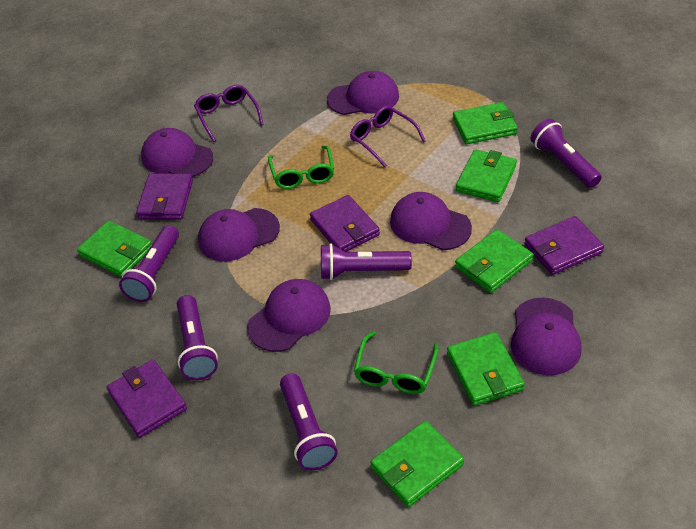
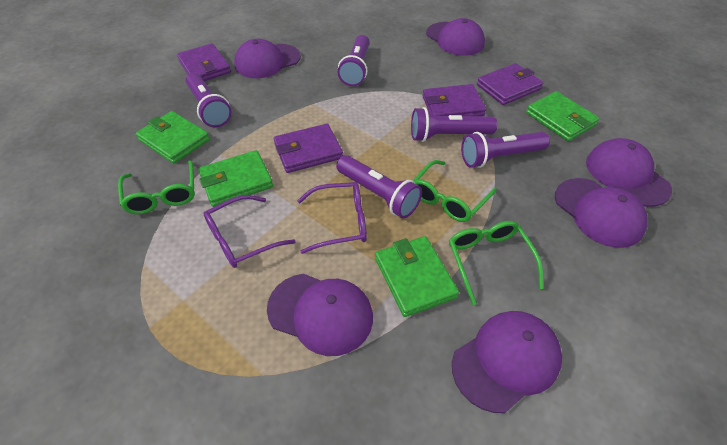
green glasses: [268,146,334,189] [354,331,438,394] = 2 -> [118,160,195,214] [413,160,497,222] [449,221,543,305] = 3
green wallet: [77,220,152,277] [370,421,464,507] [447,332,525,406] [453,102,518,144] [455,229,533,293] [456,149,517,202] = 6 -> [136,111,210,164] [198,150,273,207] [375,236,459,317] [526,91,599,141] = 4

